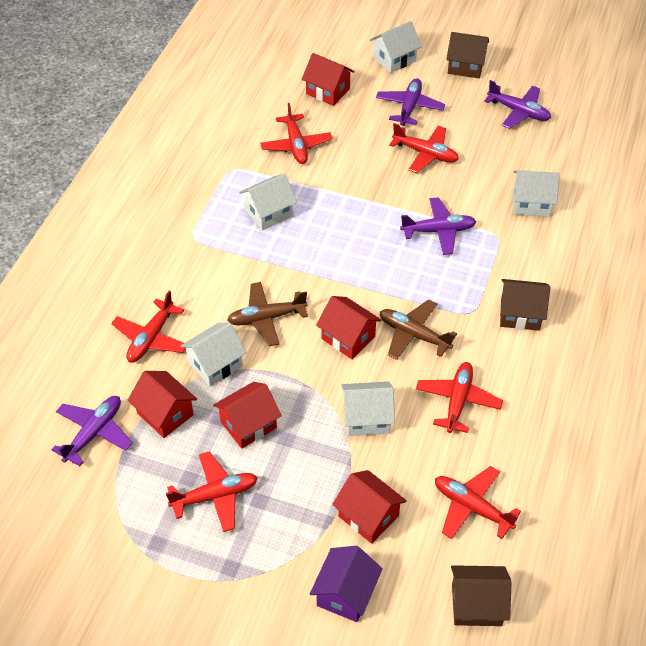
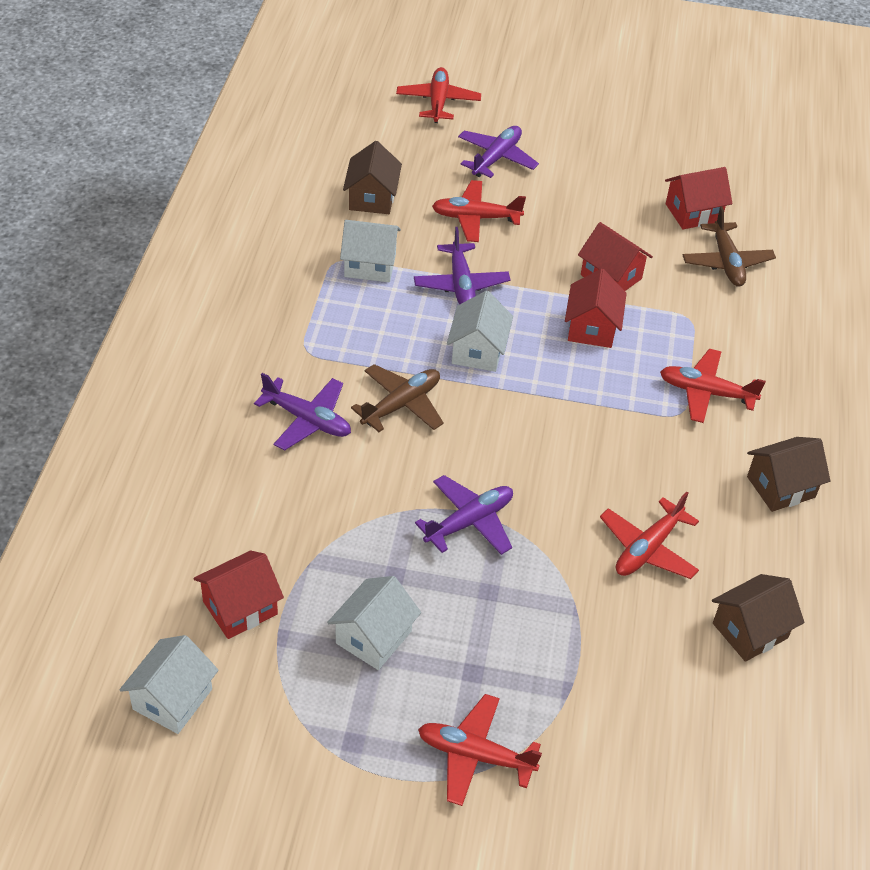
purple house: [310,546,383,622] = 1 -> none = 0
red house: [128,371,197,438] [213,382,282,449] [302,53,355,106] [316,296,381,359] [332,470,407,544] = 5 -> [194,550,284,639] [565,269,627,348] [578,222,653,291] [665,167,732,229] = 4
red plane: [111,291,186,363] [166,451,258,532] [260,103,332,164] [389,123,459,173] [416,362,503,433] [435,466,521,539] = 6 -> [396,67,481,123] [418,694,542,806] [432,180,526,242] [600,491,699,579] [660,349,766,423] = 5
white house: [181,323,247,386] [239,173,297,230] [341,381,395,436] [370,21,422,73] [513,170,560,217] = 5 -> [120,635,219,734] [327,576,421,670] [340,220,401,282] [447,291,513,372] = 4

